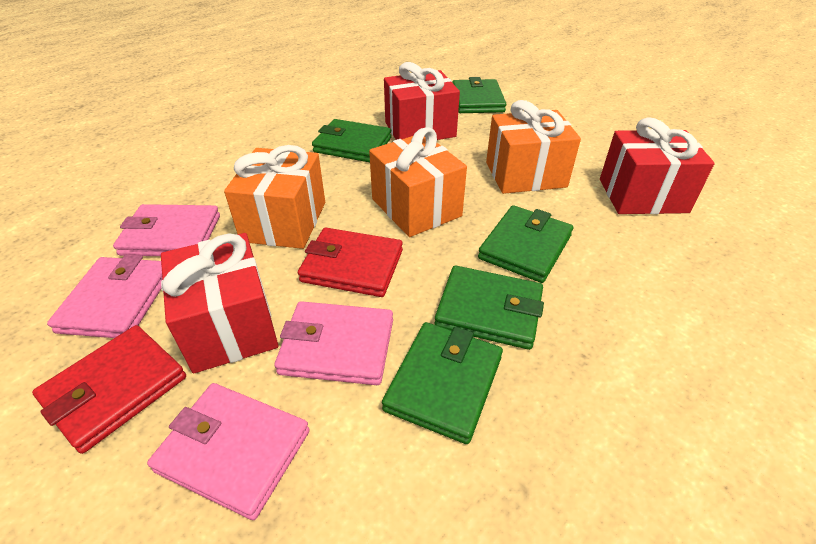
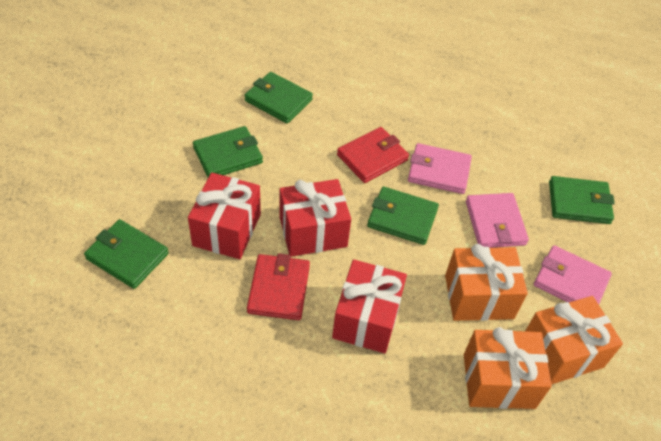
pink wallet: [47,254,163,338] [113,204,220,256] [147,383,310,520] [274,301,393,385] = 4 -> [408,143,472,194] [466,193,529,248] [534,245,612,304] = 3

